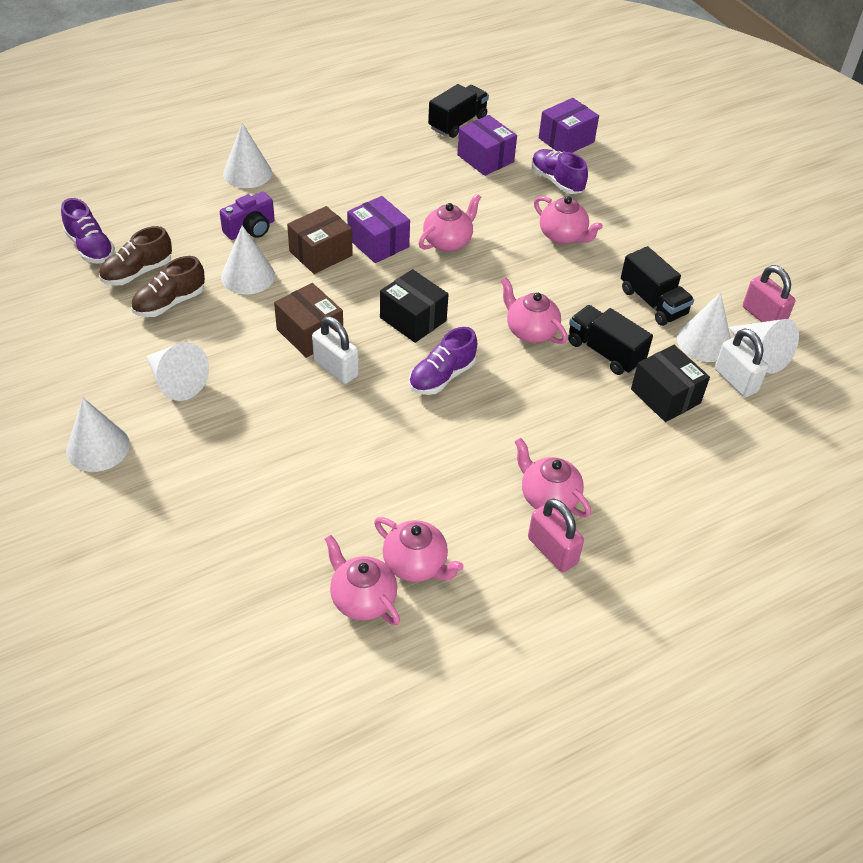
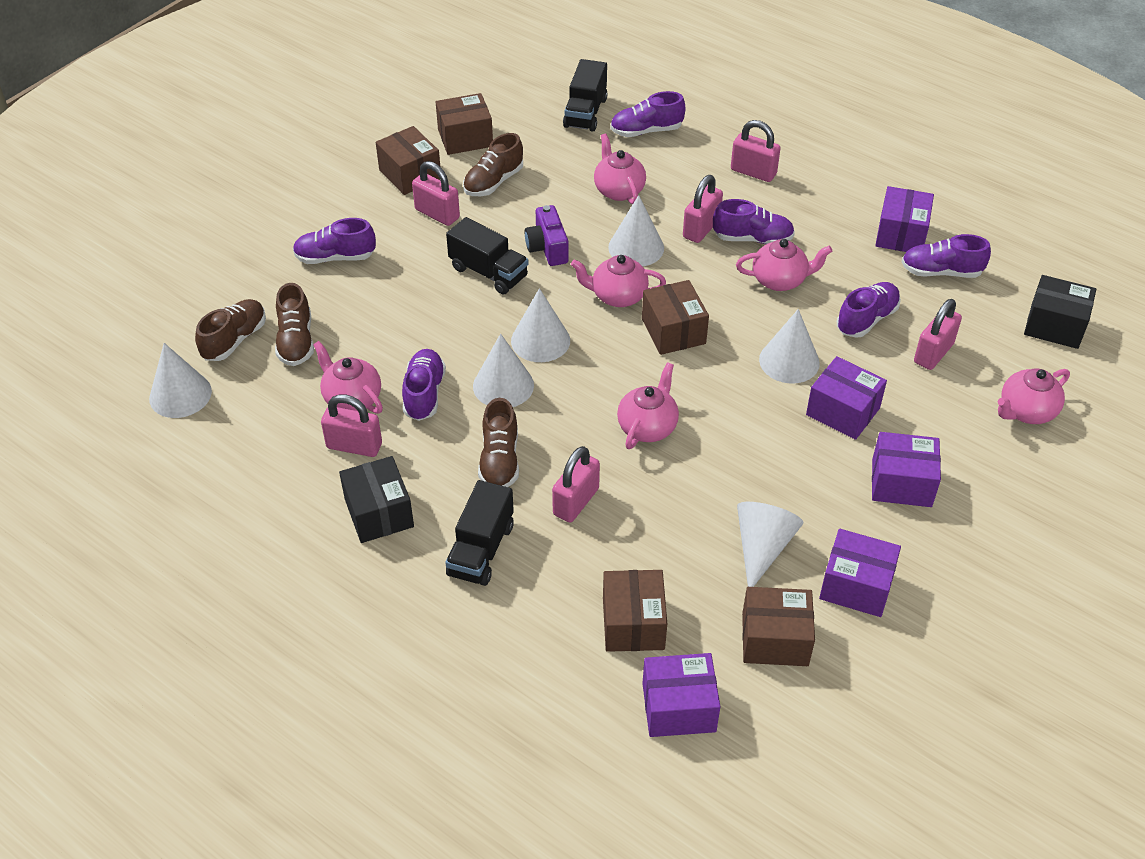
brown box: [274,283,343,358] [287,206,353,274] = 2 -> [376,126,440,195] [436,93,493,155] [603,570,667,652] [642,280,709,355] [742,587,815,666] = 5
brown shoe: [99,226,172,285] [131,256,205,317] = 2 -> [195,299,266,361] [275,283,314,366] [463,133,523,196] [478,398,519,487] = 4
pink padlock: [528,498,584,572] [743,265,795,322] = 2 -> [321,394,382,457] [412,161,460,226] [552,446,600,522] [683,175,723,243] [731,120,781,182] [914,299,962,370] = 6
purple box: [347,196,410,263] [457,115,517,176] [539,98,599,153] = 3 -> [642,653,720,737] [806,356,887,440] [819,529,901,617] [872,432,941,507] [875,186,934,252] = 5
purple shoe: [61,198,115,264] [409,327,477,395] [531,149,588,194] = 3 -> [293,218,376,264] [402,349,446,421] [610,91,685,137] [713,199,795,244] [837,282,901,338] [902,234,991,278] = 6
white padlock: [312,316,359,384] [715,328,768,397] = 2 -> none = 0

